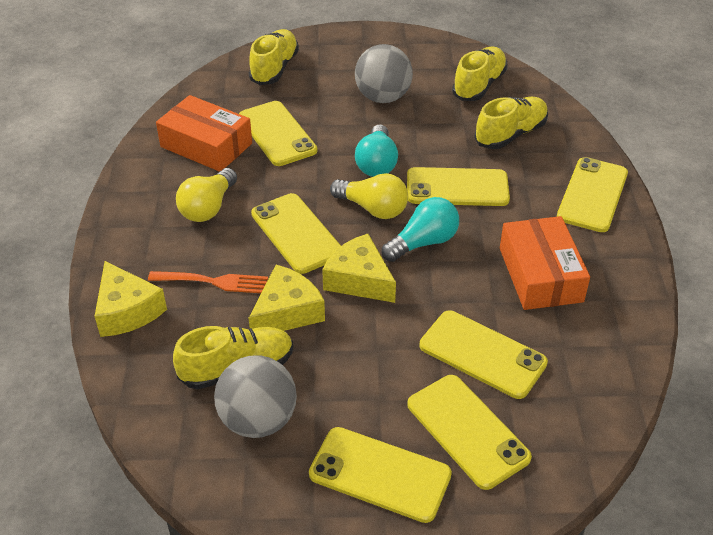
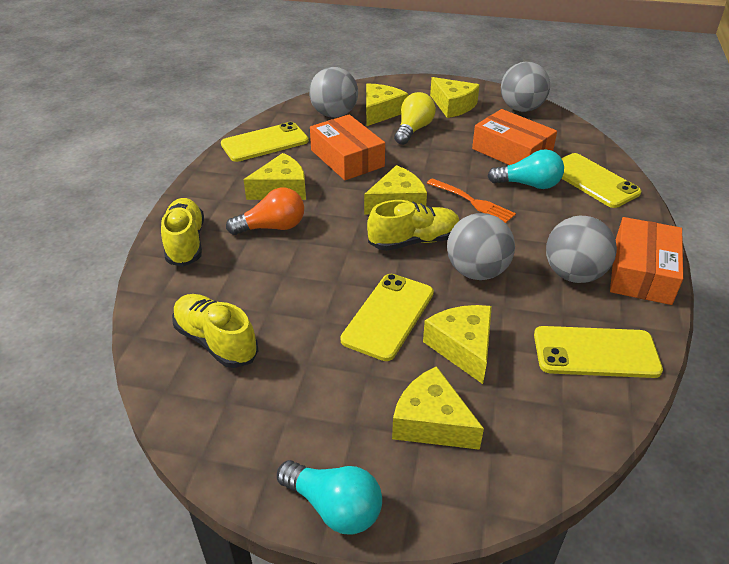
grey ball: [214,355,297,438] [355,44,413,103] = 2 -> [309,67,358,118] [447,213,515,280] [501,61,550,112] [546,216,617,283] = 4
orange box: [156,95,252,172] [500,216,590,310] = 2 -> [310,114,385,180] [472,109,557,165] [610,217,683,305] = 3
orange light bulb: none = 0 -> [226,188,304,235] = 1
yellow cheese: [95,261,167,337] [249,265,325,331] [322,234,396,303] = 3 -> [243,153,306,200] [364,165,427,214] [366,83,408,126] [392,366,484,450] [423,305,492,384] [430,77,480,118] = 6
yellow light bulb: [176,168,237,222] [330,173,408,219] = 2 -> [394,92,436,145] = 1
yellow phone: [239,101,317,166] [251,193,341,274] [309,427,452,523] [407,167,510,206] [407,375,532,490] [420,310,548,399] [557,157,628,232] = 7 -> [221,122,309,162] [340,274,434,361] [534,326,663,378] [561,153,641,208] = 4
yellow shoe: [173,326,293,389] [249,29,299,85] [452,46,508,101] [474,97,548,149] = 4 -> [161,198,204,267] [172,294,258,368] [367,200,460,251] = 3

